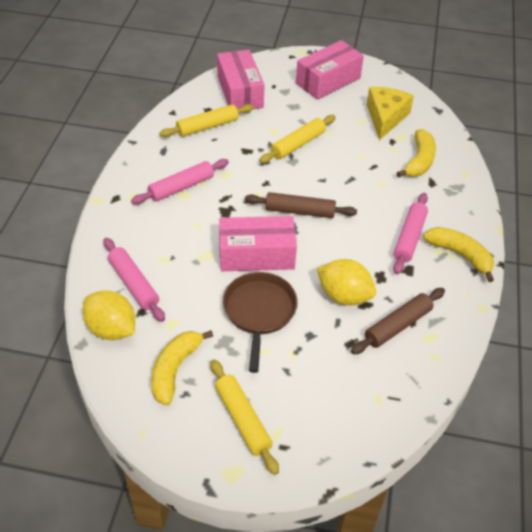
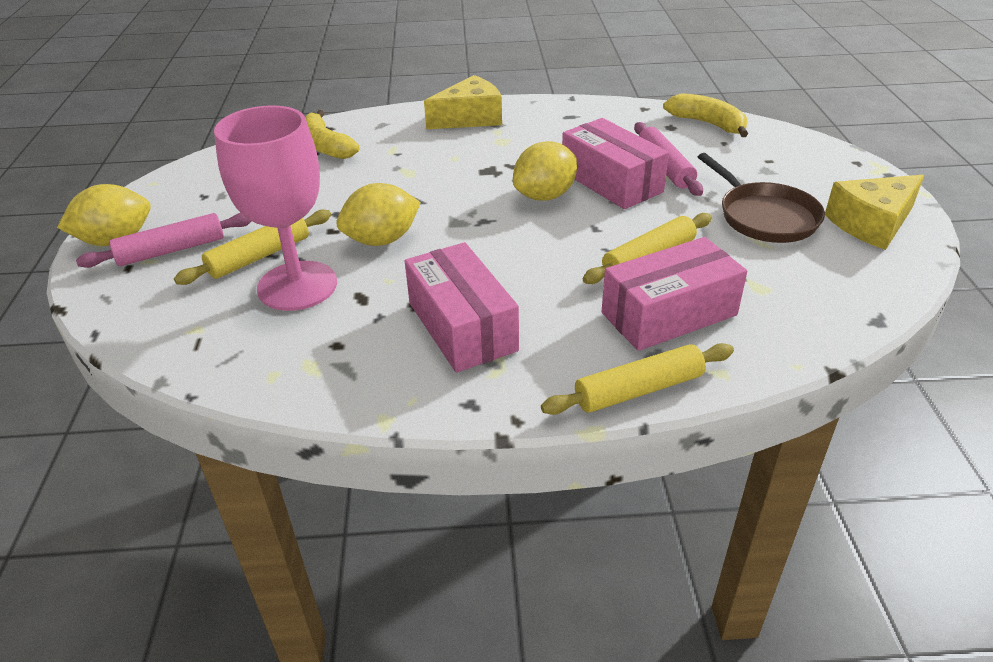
brown rolling pin: [245,192,357,218] [351,288,445,354] = 2 -> none = 0
pink goblet: none = 0 -> [214,105,337,311] = 1
pink rolling pin: [103,238,165,322] [131,159,229,204] [393,193,428,274] = 3 -> [76,213,252,268] [634,122,703,196] = 2
yellow banana: [151,330,213,405] [397,129,436,177] [423,227,494,282] = 3 -> [305,110,359,159] [663,93,748,137] = 2
yellow cheese: [367,87,414,140] = 1 -> [424,75,502,129] [825,175,924,250] = 2
yellow lemon: [82,290,135,340] [317,259,376,305] = 2 -> [57,184,151,246] [336,183,421,246] [513,141,577,201] = 3

